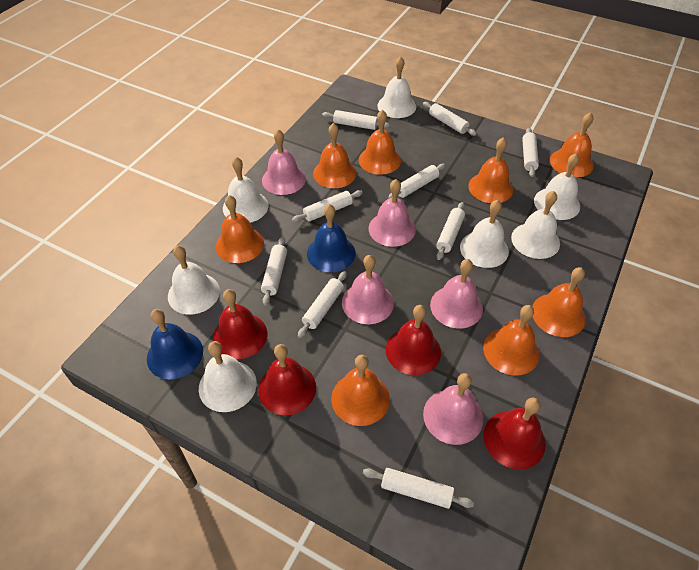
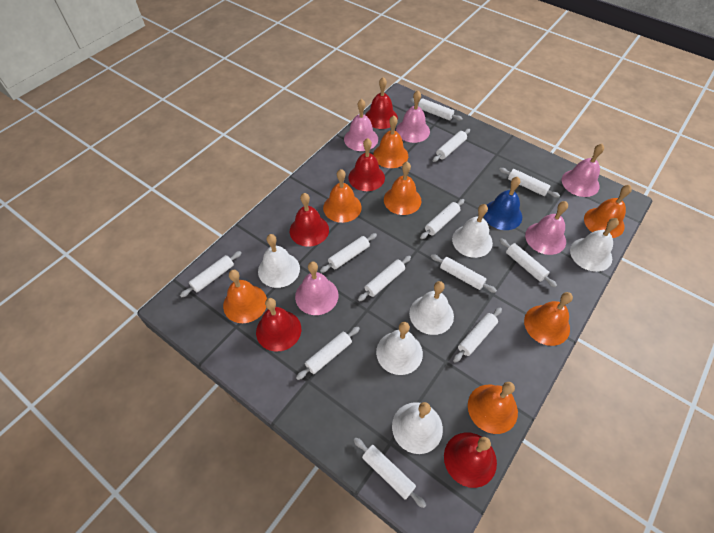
blue bell: [147,309,203,380] [307,204,356,272] = 2 -> [484,177,522,230] = 1
orange bell: [216,195,264,263] [313,123,356,188] [331,355,390,426] [359,110,401,175] [468,137,513,203] [483,305,539,376] [532,267,586,337] [550,112,593,177] = 8 -> [223,270,267,323] [323,169,362,223] [373,116,408,168] [384,162,421,215] [468,382,518,434] [524,292,573,346] [584,185,632,238] = 7
red bell: [213,289,267,359] [258,344,316,415] [386,305,441,375] [483,397,546,469] = 4 -> [256,298,301,352] [290,193,329,247] [348,138,385,191] [365,77,398,129] [444,432,497,488] = 5
white bell: [168,245,220,315] [199,341,257,412] [223,157,268,223] [377,56,416,118] [460,200,509,268] [511,191,560,259] [534,153,580,220] = 7 -> [258,234,300,288] [376,322,423,375] [392,402,443,454] [409,281,454,335] [452,204,493,258] [570,218,619,272] = 6
white rolling pin: [261,237,287,306] [292,190,363,222] [298,271,347,338] [322,110,390,130] [363,468,474,509] [388,164,446,199] [423,102,477,136] [436,202,465,260] [522,128,539,177] = 9 -> [180,251,242,297] [296,327,360,380] [320,233,377,273] [354,438,426,508] [358,256,411,302] [410,98,463,121] [420,199,465,239] [431,254,497,293] [433,129,470,162] [453,307,502,363] [499,168,560,198] [499,238,557,287] = 12

